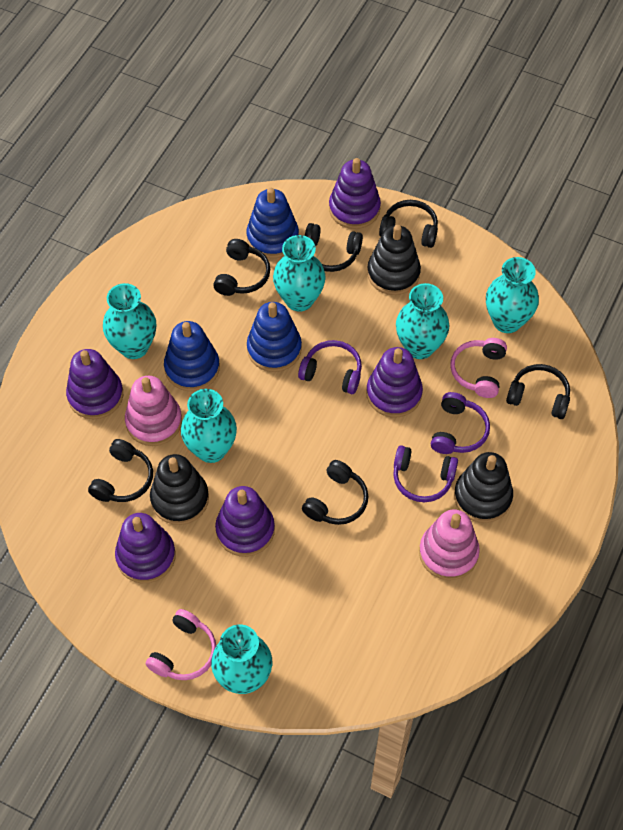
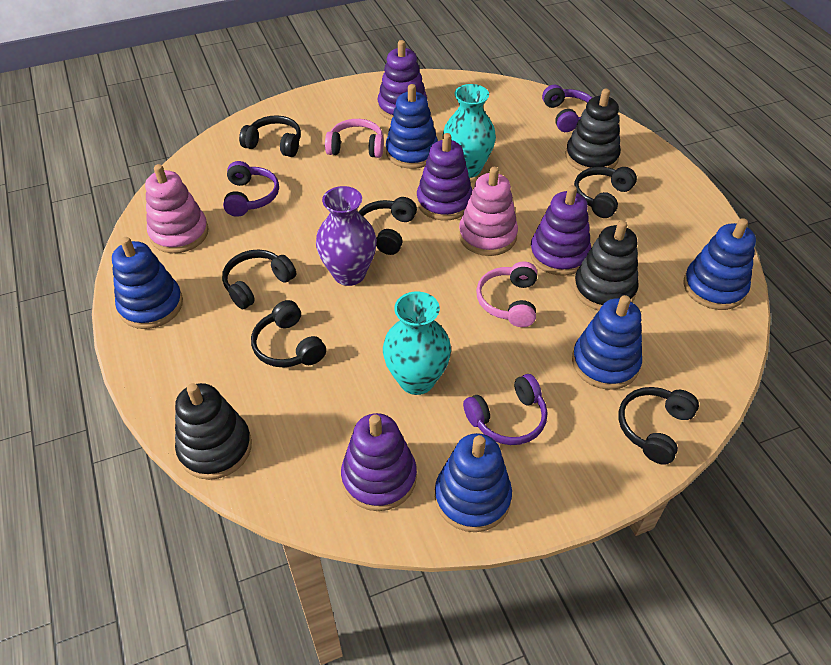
blue stacking toy: [164,321,220,391] [247,188,299,258] [247,302,302,372] = 3 -> [112,237,183,329] [386,84,438,169] [435,433,512,532] [572,295,642,390] [683,218,756,310] = 5
purple stacking toy: [66,349,123,419] [115,513,176,583] [215,486,275,557] [329,158,381,229] [366,347,423,418] = 5 -> [341,413,417,511] [378,40,427,120] [417,133,473,221] [530,185,591,276] = 4
purple vase: none = 0 -> [316,186,377,286] = 1
turquoise vase: [103,283,156,359] [181,389,237,463] [211,624,272,694] [273,235,326,312] [396,283,449,359] [486,257,539,333] = 6 -> [383,292,451,395] [442,84,496,178] = 2

